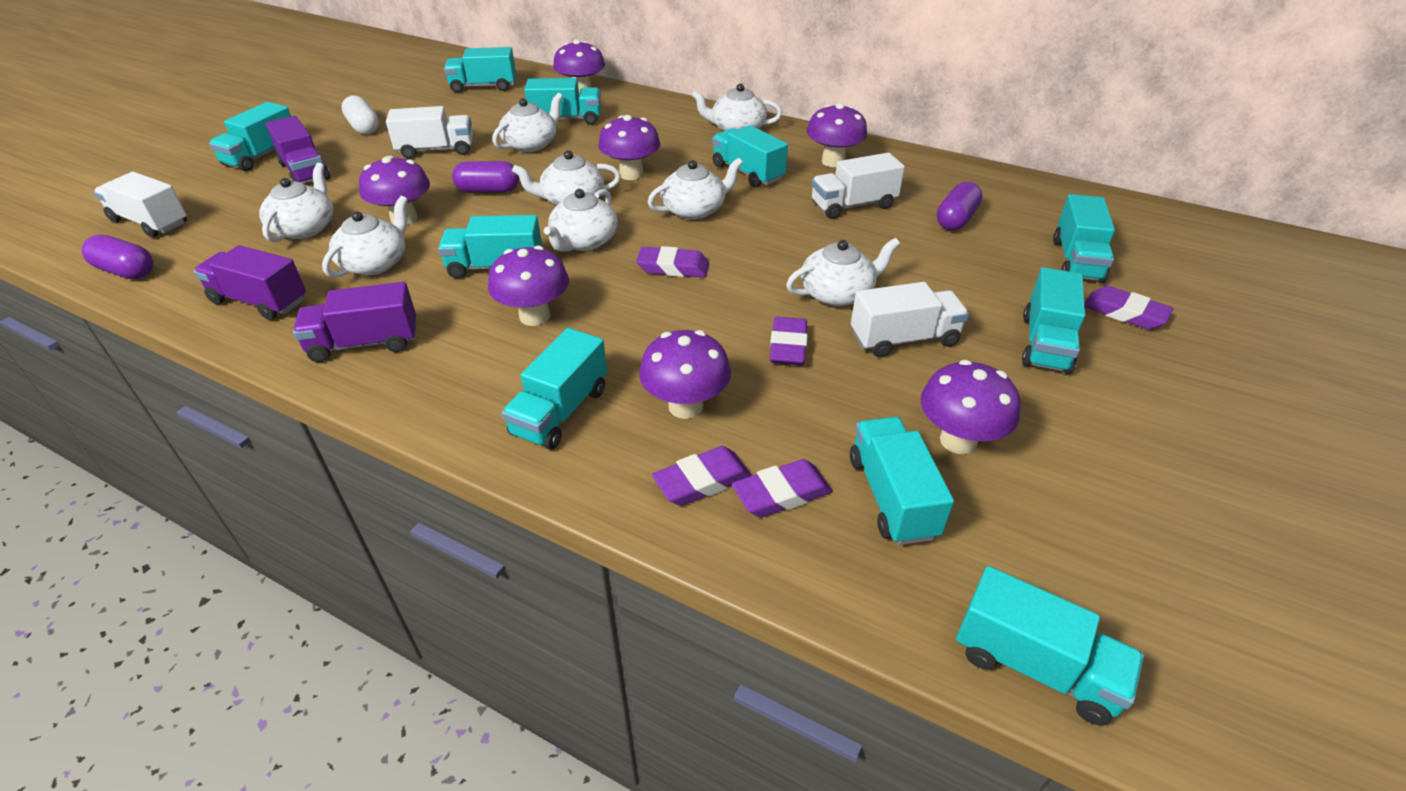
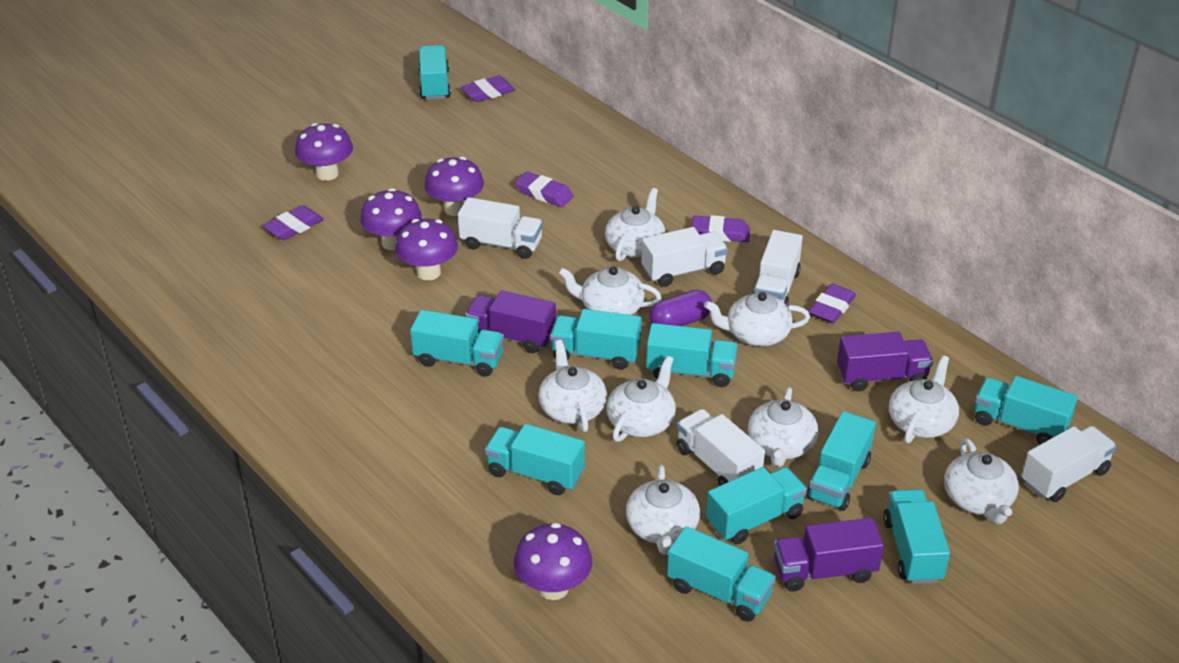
purple capsule: [82,235,153,279] [452,161,519,193] [937,182,983,230] = 3 -> [650,290,712,326] = 1
purple mushroom: [359,156,430,225] [488,246,569,326] [553,39,605,94] [598,115,660,180] [639,330,731,419] [807,103,867,167] [921,360,1020,454] = 7 -> [295,123,353,181] [360,188,422,250] [395,219,458,280] [424,157,484,216] [514,523,592,600] = 5
white capsule: [342,95,379,135] = 1 -> none = 0
white teapot: [259,163,333,242] [322,196,408,278] [492,93,563,152] [512,150,621,205] [544,189,618,252] [648,158,743,220] [691,84,782,131] [786,238,900,306] = 8 -> [538,340,607,432] [558,266,662,315] [605,188,665,261] [607,356,676,442] [626,465,700,555] [704,292,810,347] [748,387,818,467] [889,355,959,444] [944,438,1019,524] = 9
white truck: [94,172,187,238] [386,106,473,159] [811,153,905,219] [851,282,969,357] = 4 -> [458,197,543,259] [641,227,728,287] [677,409,765,486] [752,230,803,307] [1022,426,1117,502] = 5

